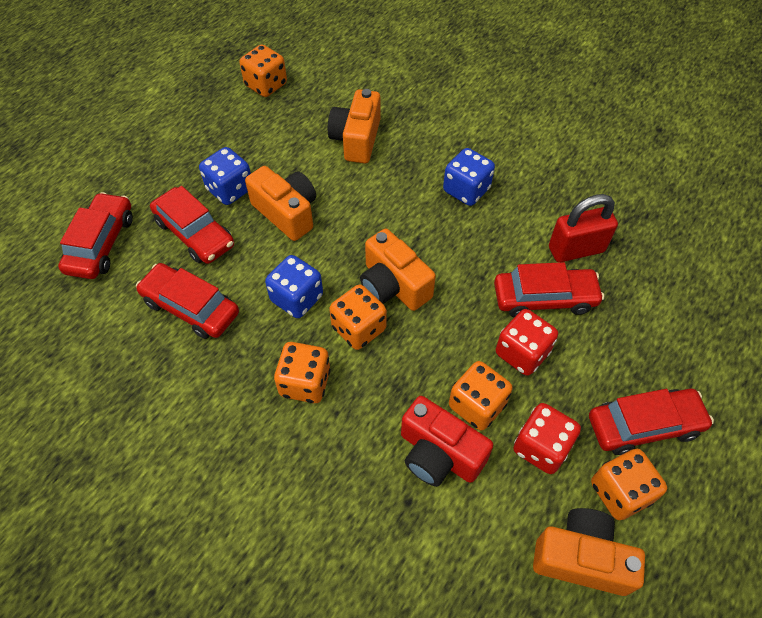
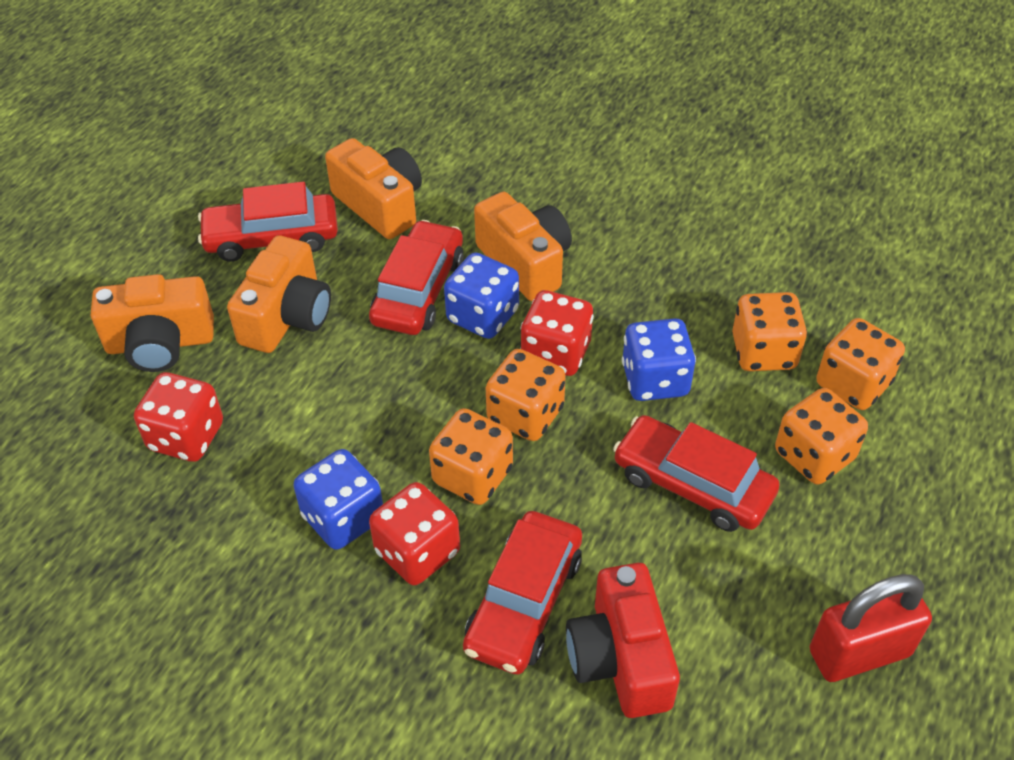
red car: [58,192,133,279] [136,263,239,339] [150,186,234,264] [494,262,604,317] [589,389,714,455] = 5 -> [198,182,338,262] [369,220,463,335] [463,511,582,675] [613,415,779,532] = 4
red dice: [496,309,558,376] [513,403,581,474] = 2 -> [134,372,223,462] [369,482,460,585] [520,290,594,376] = 3

